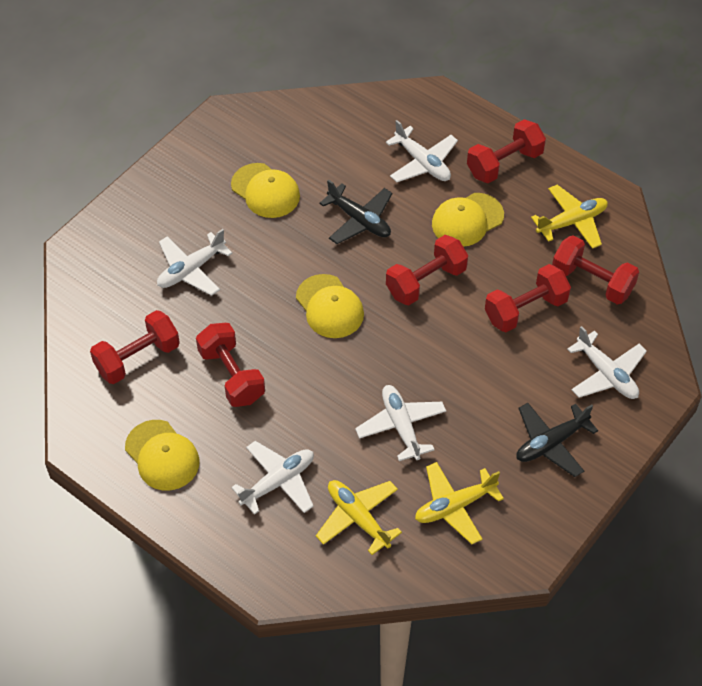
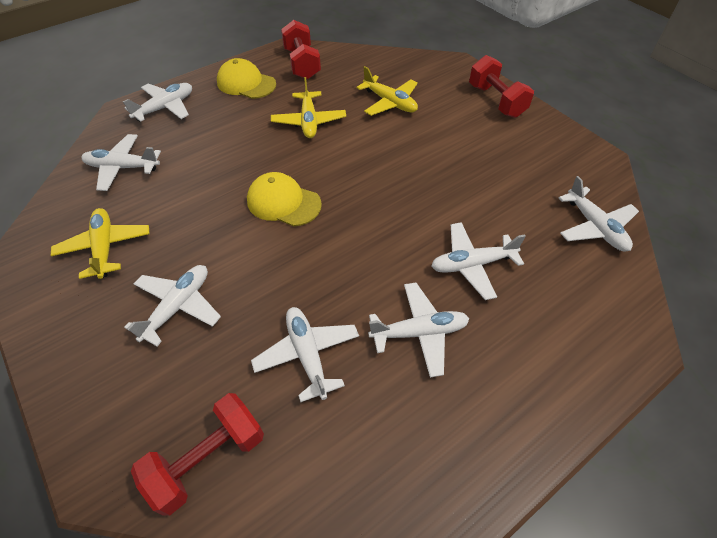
black plane: [319,179,392,244] [516,403,598,477] = 2 -> none = 0
red dumbbell: [90,310,180,384] [196,323,265,407] [386,235,468,305] [467,119,546,183] [485,264,571,332] [552,235,639,305] = 6 -> [131,393,264,516] [281,20,321,79] [469,55,534,118] = 3
white plane: [157,229,233,296] [231,441,314,515] [355,385,446,461] [386,120,458,182] [567,326,647,399] = 5 -> [82,134,161,191] [123,83,192,122] [124,265,221,346] [251,307,359,402] [368,283,469,378] [431,222,526,300] [559,176,639,251] = 7
yellow cap: [125,420,200,491] [231,163,300,218] [296,274,364,338] [432,193,504,247] = 4 -> [217,58,276,99] [247,172,322,227] = 2

